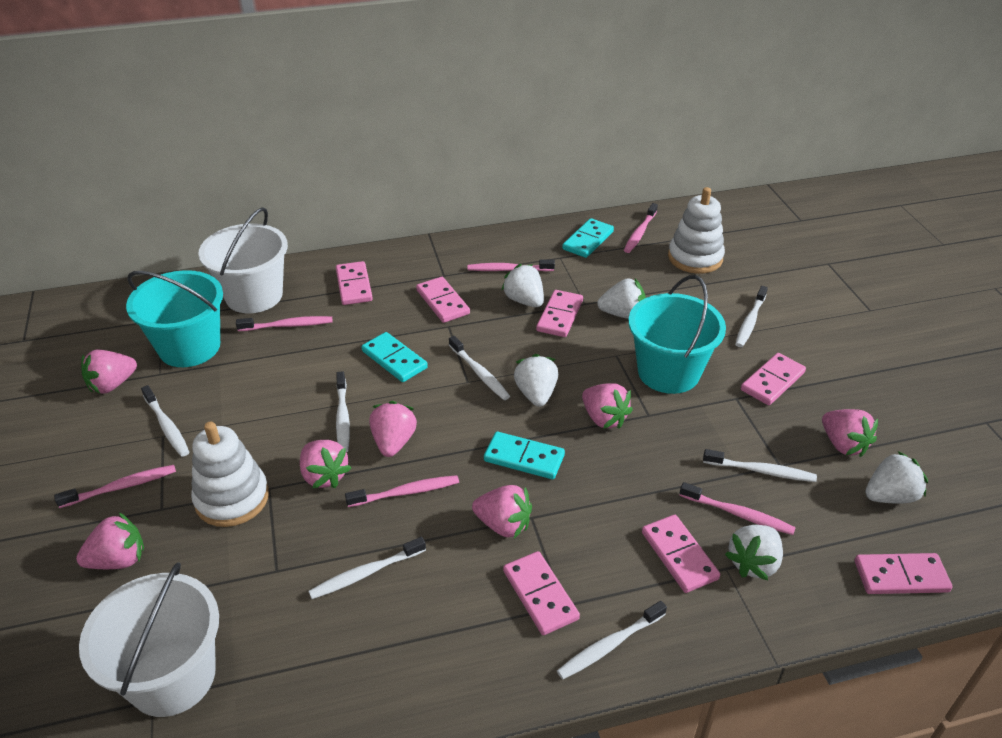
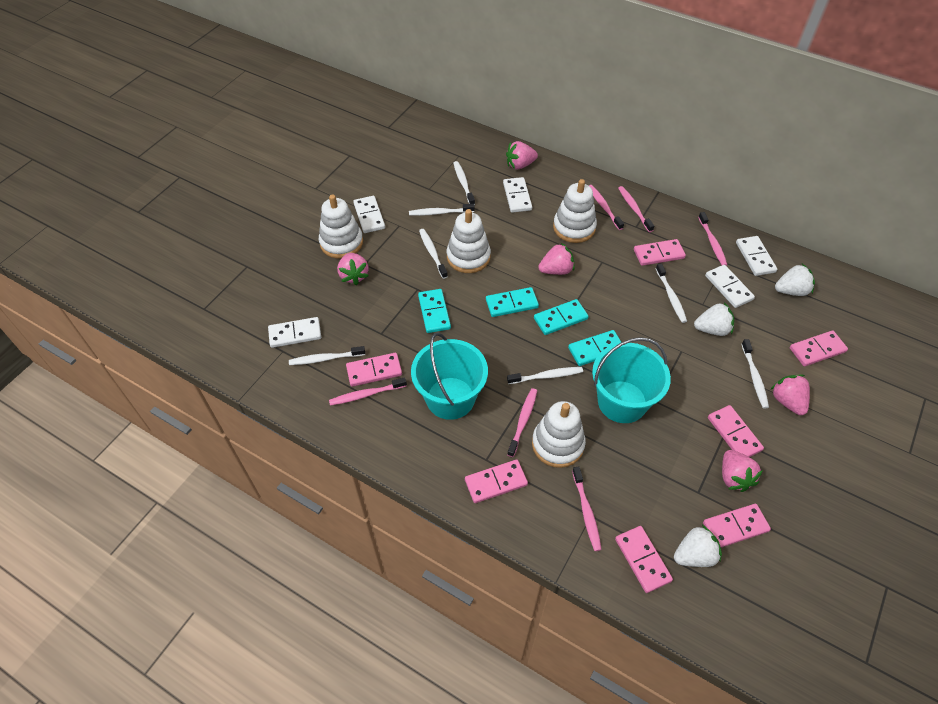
pink strawberry: [76,512,144,569] [81,350,137,394] [300,440,351,489] [369,401,417,457] [472,485,532,539] [582,383,633,429] [822,409,878,457] = 7 -> [337,253,369,285] [506,141,538,170] [538,243,575,275] [722,450,763,492] [770,375,810,415] = 5
turquoise domino: [362,332,428,382] [484,432,565,479] [562,218,614,258] = 3 -> [418,289,451,333] [486,287,539,317] [534,299,589,335] [568,330,621,366] = 4
white bucket: [79,562,219,717] [198,207,288,313] = 2 -> none = 0
white domino: none = 0 -> [268,317,321,348] [353,196,385,233] [503,177,532,213] [705,265,755,308] [736,236,777,276] = 5
white stacking toy: [191,421,269,527] [668,187,725,274] = 2 -> [319,194,363,258] [447,209,491,273] [532,401,586,468] [553,179,597,243] = 4
white strawberry: [502,264,544,307] [514,354,558,407] [597,278,646,319] [725,525,783,580] [865,451,928,503] = 5 -> [674,525,722,567] [694,302,734,336] [775,264,815,296] = 3

